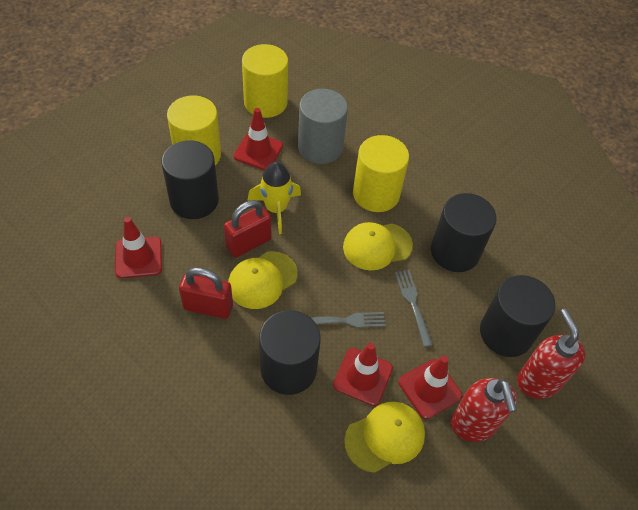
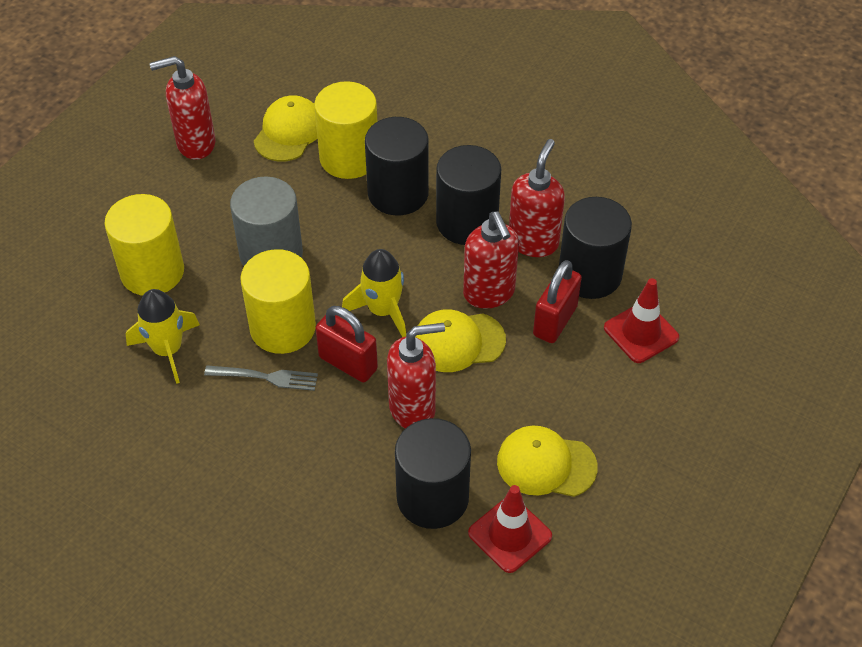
grey fork: [310,312,385,328] [395,270,433,347] = 2 -> [204,365,318,391] = 1
red soap dispenser: [451,378,517,442] [517,309,586,399] = 2 -> [150,56,215,160] [387,323,445,429] [463,212,519,309] [509,139,565,257] = 4
red traffic cone: [115,217,162,278] [233,108,283,170] [333,343,393,406] [398,356,462,419] = 4 -> [468,485,552,573] [604,278,679,363] = 2
yellow rocket: [247,162,301,234] = 1 -> [126,289,200,384] [342,249,406,337] = 2

